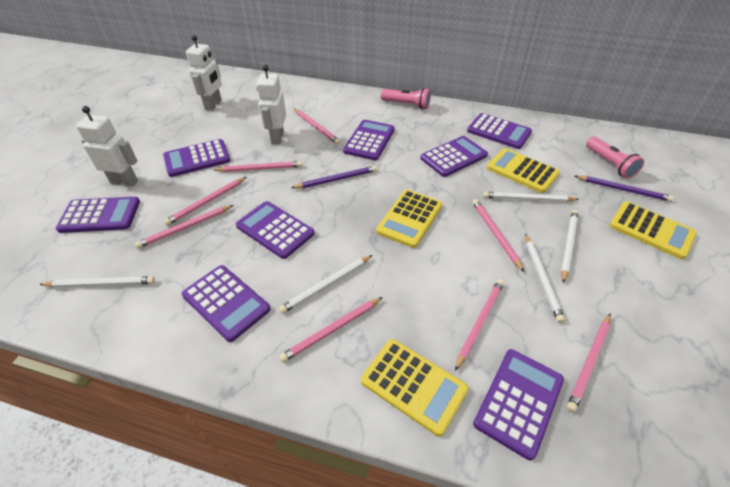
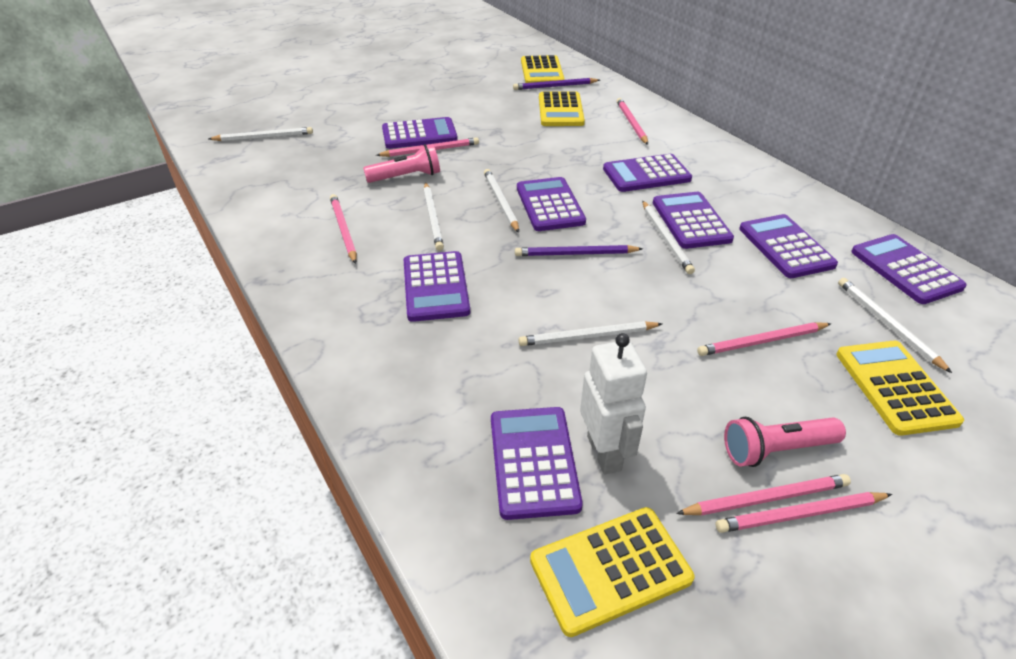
pink pencil: [135,205,234,248] [164,177,247,225] [214,161,302,172] [279,297,383,362] [294,109,340,144] [455,279,504,371] [472,199,524,272] [567,314,611,412] = 8 -> [330,194,357,264] [376,137,479,157] [617,98,648,145] [676,474,851,516] [697,322,832,356] [716,492,892,533] = 6
white pencil: [39,276,155,288] [279,255,372,314] [483,192,579,202] [525,233,565,323] [561,210,578,283] = 5 -> [208,127,313,141] [424,182,444,251] [484,169,519,233] [519,321,662,346] [642,201,695,274] [838,278,952,373] = 6
white robot: [76,106,138,187] [186,35,222,111] [256,65,286,144] = 3 -> [580,333,647,475] = 1

